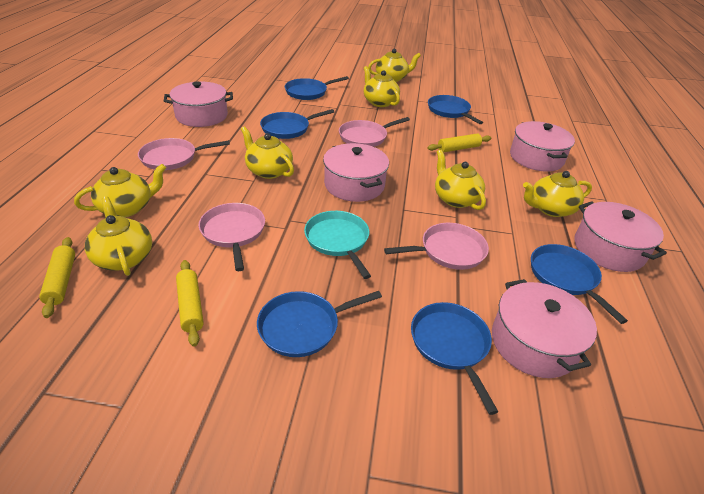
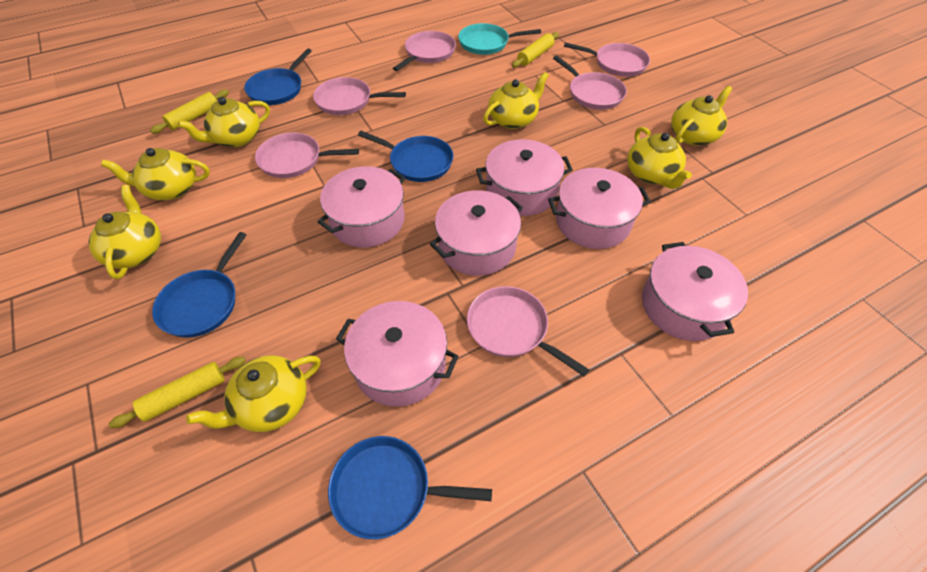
blue pan: [257,291,382,357] [260,109,334,139] [285,76,349,100] [411,302,498,415] [428,95,483,124] [531,244,628,324] = 6 -> [152,232,246,338] [244,48,312,105] [328,436,492,539] [358,131,453,182] = 4
pink pan: [138,138,230,170] [199,203,265,271] [339,117,410,147] [384,223,489,270] = 4 -> [255,132,359,178] [313,77,406,115] [393,31,456,71] [467,286,589,376] [553,55,627,110] [564,42,650,77] = 6
pink pot: [164,81,233,127] [323,143,389,202] [492,279,597,378] [510,121,575,171] [574,201,667,272] = 5 -> [318,166,405,248] [336,301,459,407] [430,190,523,276] [476,139,573,216] [548,168,651,249] [642,242,748,341] = 6

